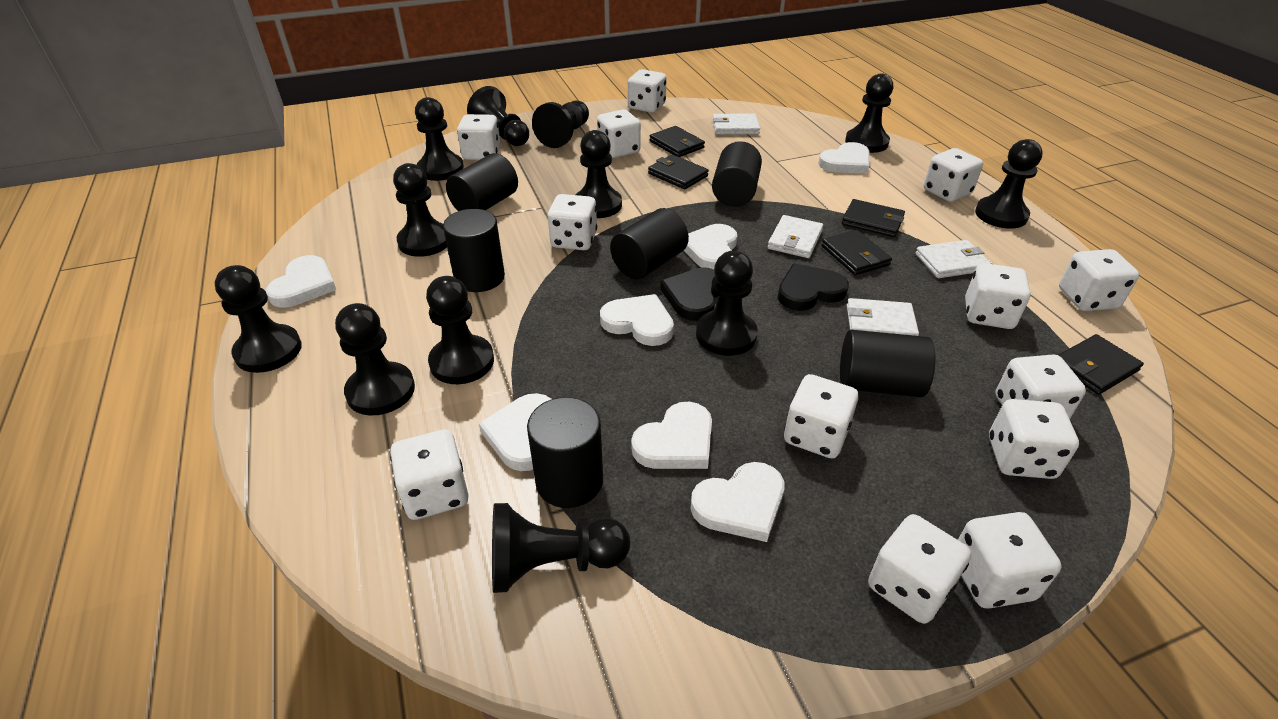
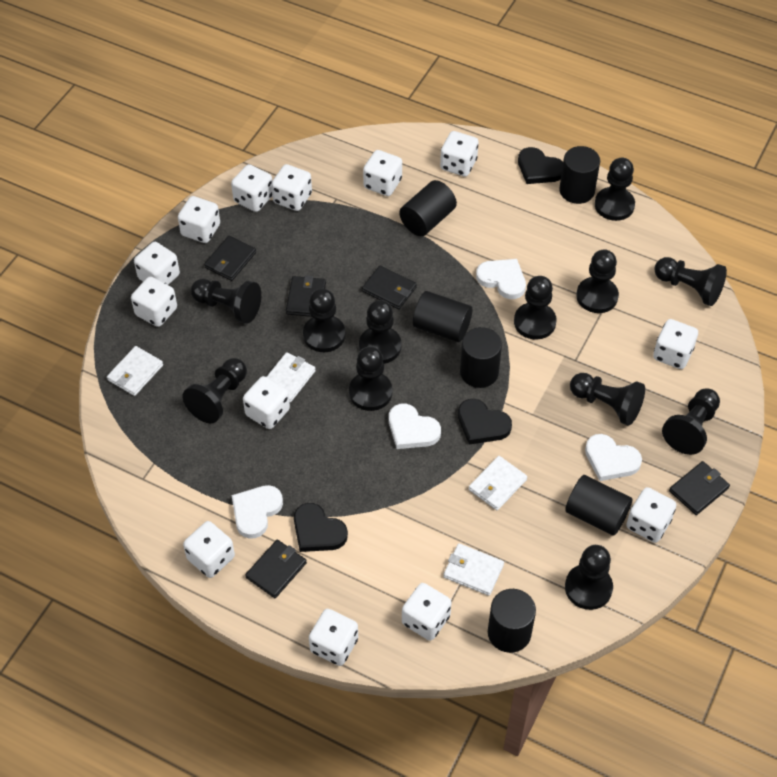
black heart: [660,267,719,321] [778,263,849,311] = 2 -> [294,503,348,552] [458,399,512,445] [518,147,563,184] = 3
white heart: [266,255,336,307] [479,393,551,471] [600,294,674,346] [631,402,712,469] [684,224,737,269] [691,462,784,542] [818,142,869,174] = 7 -> [232,485,283,539] [389,404,441,449] [476,259,526,299] [585,434,642,481] = 4

